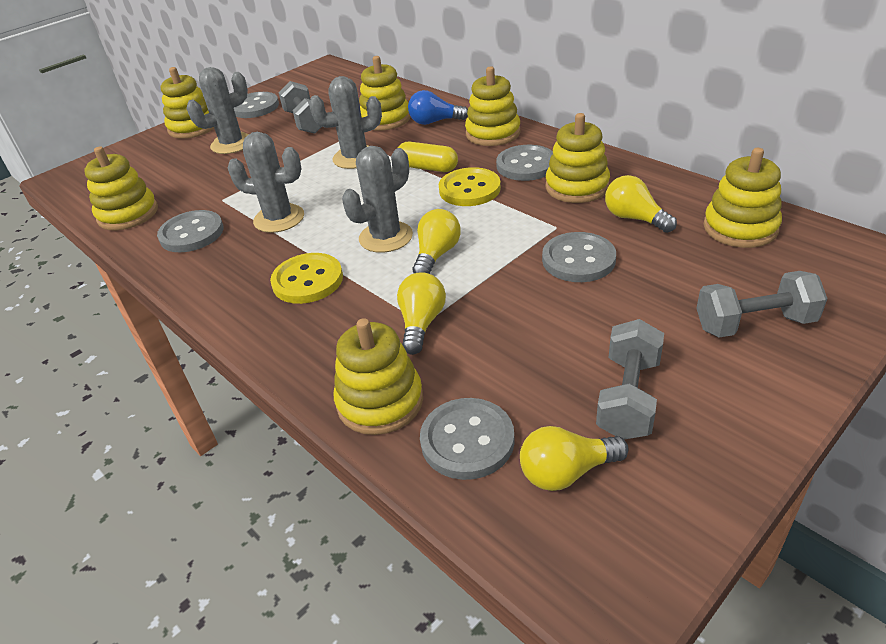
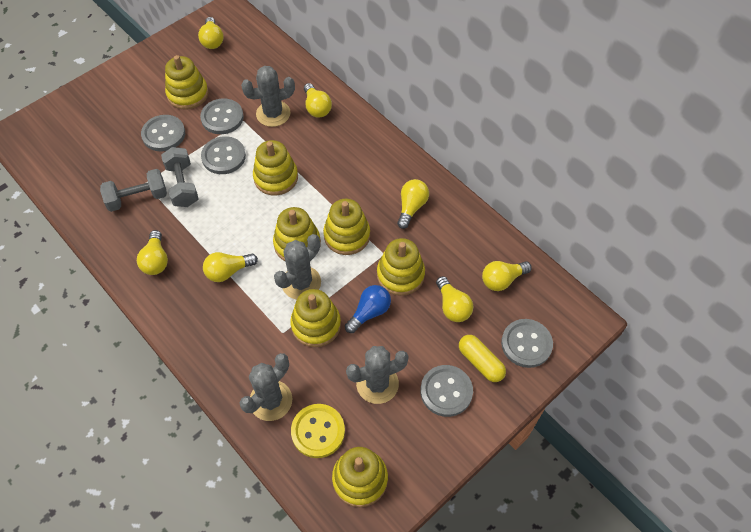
grey dumbbell: [278,81,322,134] [596,319,664,440] [696,271,828,338] = 3 -> [100,169,167,212] [161,147,199,207] = 2
yellow button: [270,253,343,304] [439,167,501,206] = 2 -> [291,404,345,458] = 1
yellow light bulb: [397,272,446,355] [413,209,461,274] [520,426,629,491] [605,175,677,233] = 4 -> [137,230,168,275] [198,17,224,49] [203,252,258,282] [304,83,332,118] [397,179,429,229] [436,276,473,322] [482,261,532,291] = 7

